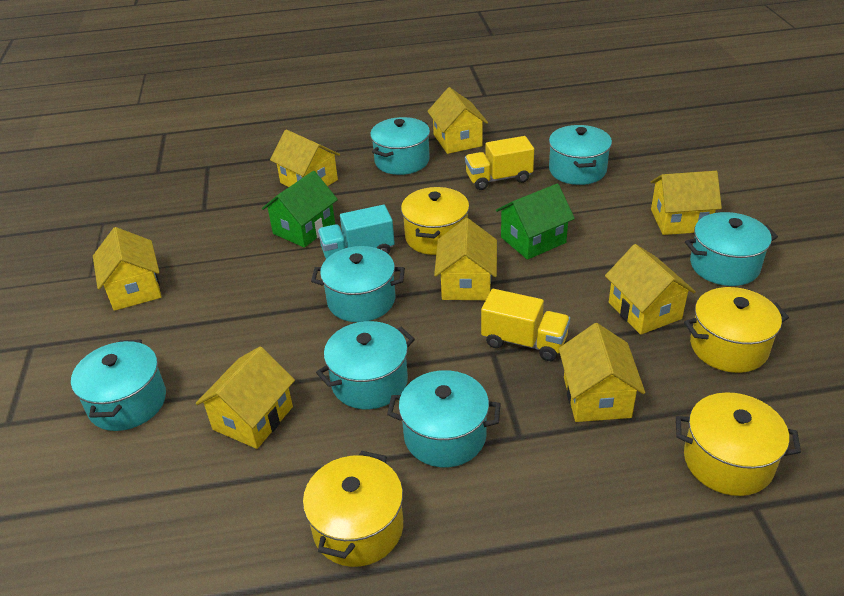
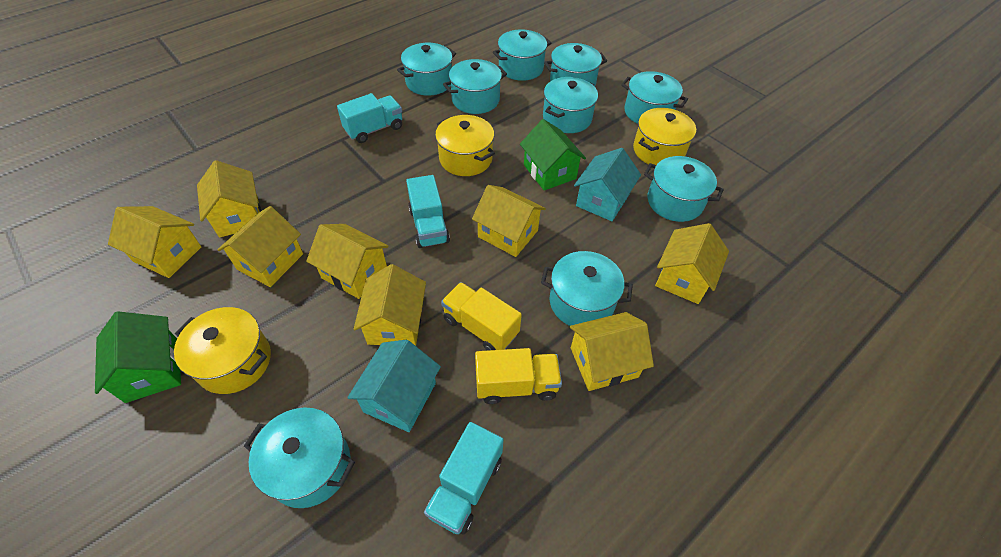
turquoise house: none = 0 -> [347,340,441,432] [574,148,641,221] = 2
turquoise pot: [71,339,166,431] [311,246,405,322] [316,321,415,409] [370,117,430,175] [387,370,501,467] [549,125,612,185] [685,212,778,286] = 7 -> [244,408,355,508] [397,43,456,96] [443,59,507,114] [493,30,551,81] [541,251,633,326] [543,77,598,133] [544,43,607,87] [621,71,688,124] [644,156,724,222] = 9
turquoise truck: [318,205,395,259] = 1 -> [337,93,402,143] [406,175,450,248] [424,422,504,535] = 3
yellow pot: [303,451,403,567] [401,187,469,255] [676,392,801,496] [684,287,789,373] = 4 -> [174,307,271,394] [435,115,495,176] [633,108,696,165] = 3

